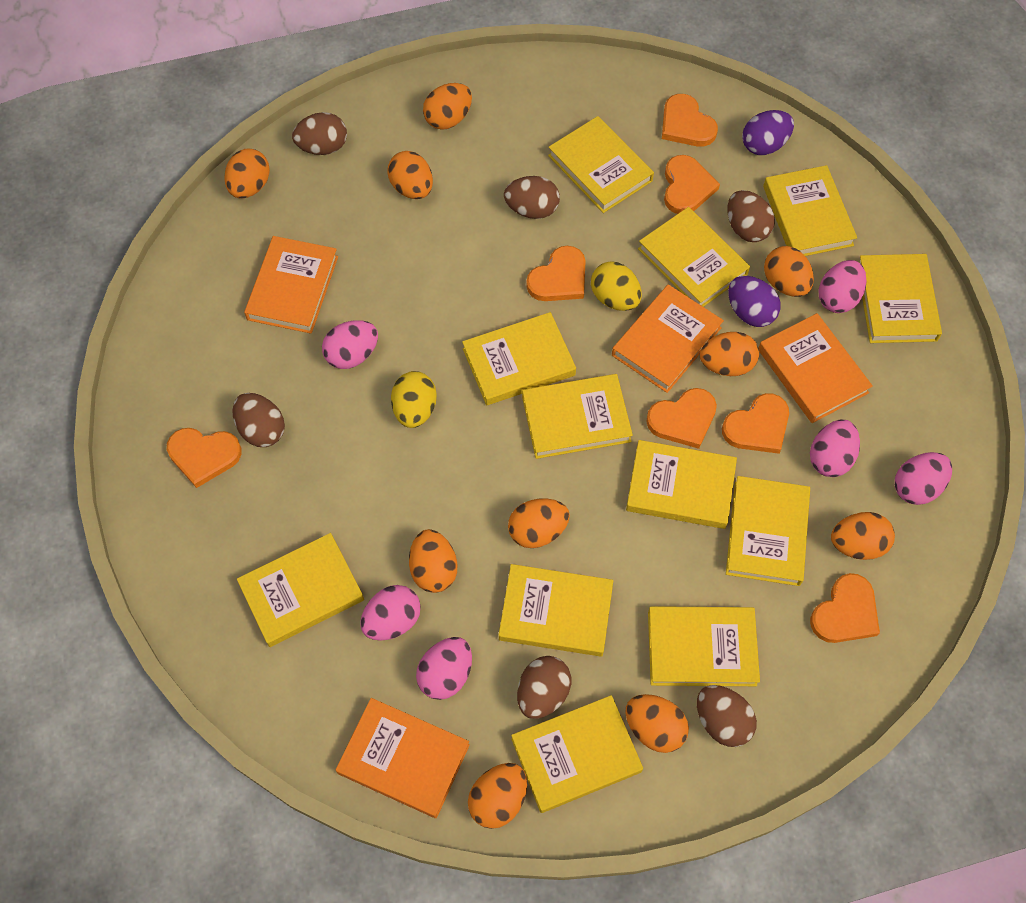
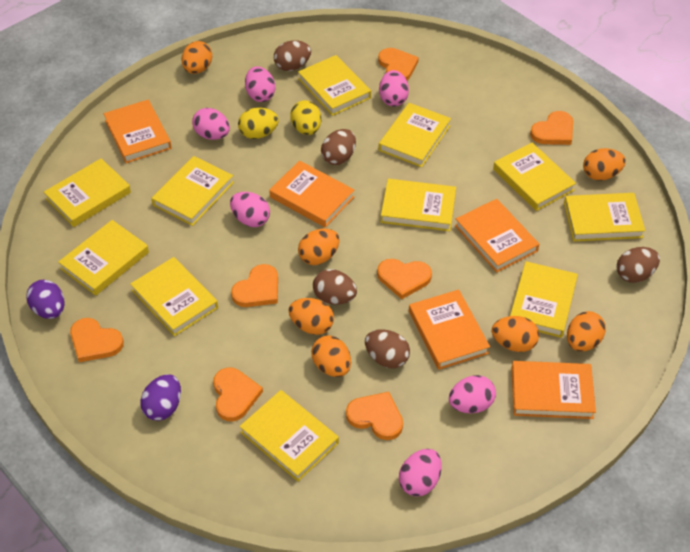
brown egg: [232,393,285,447] [292,112,347,155] [504,176,560,219] [517,656,571,719] [697,685,757,747] [727,190,775,242] = 6 -> [274,40,311,71] [313,269,357,305] [321,129,356,165] [365,329,410,368] [616,247,660,283] = 5
orange book: [244,236,338,334] [336,698,470,818] [612,284,724,393] [759,313,873,423] = 4 -> [104,100,172,163] [269,160,354,227] [409,289,490,370] [455,199,539,273] [511,361,596,419] = 5
orange egg: [224,149,270,198] [388,151,433,199] [409,529,457,593] [423,83,472,130] [468,763,527,829] [508,499,570,548] [625,694,689,753] [700,332,759,376] [764,246,814,297] [831,512,895,560] = 10 -> [182,41,212,74] [289,298,334,335] [298,229,340,265] [311,335,351,377] [492,316,539,352] [567,311,606,352] [583,148,626,181] = 7
yellow book: [237,533,364,647] [462,312,576,405] [499,564,613,657] [511,695,643,813] [522,374,633,459] [548,116,654,213] [626,440,737,529] [638,207,750,307] [648,606,760,686] [726,476,810,586] [763,165,857,256] [860,254,942,343] = 12 -> [44,158,131,227] [58,220,149,296] [130,257,218,336] [151,156,234,226] [240,390,339,482] [298,55,371,116] [379,103,451,167] [381,179,456,231] [493,143,576,211] [510,261,578,338] [564,193,645,241] = 11

